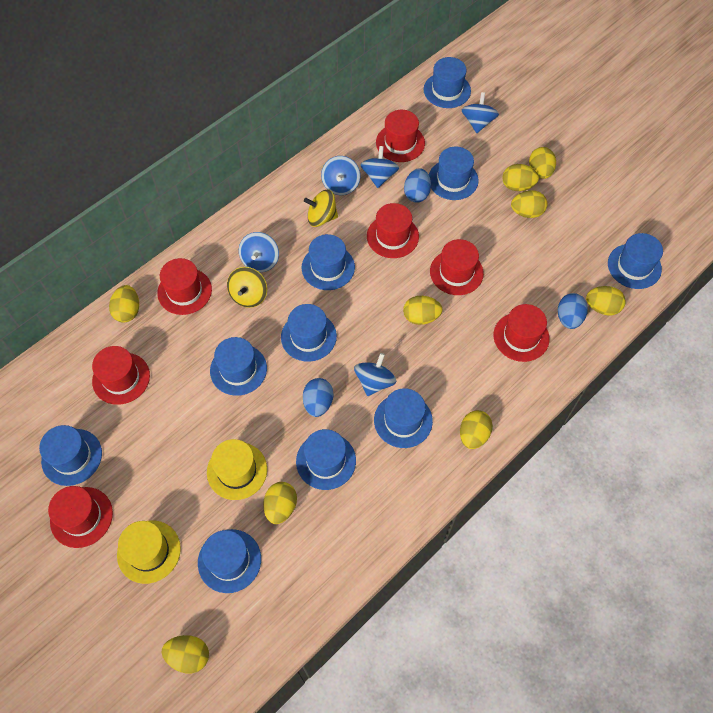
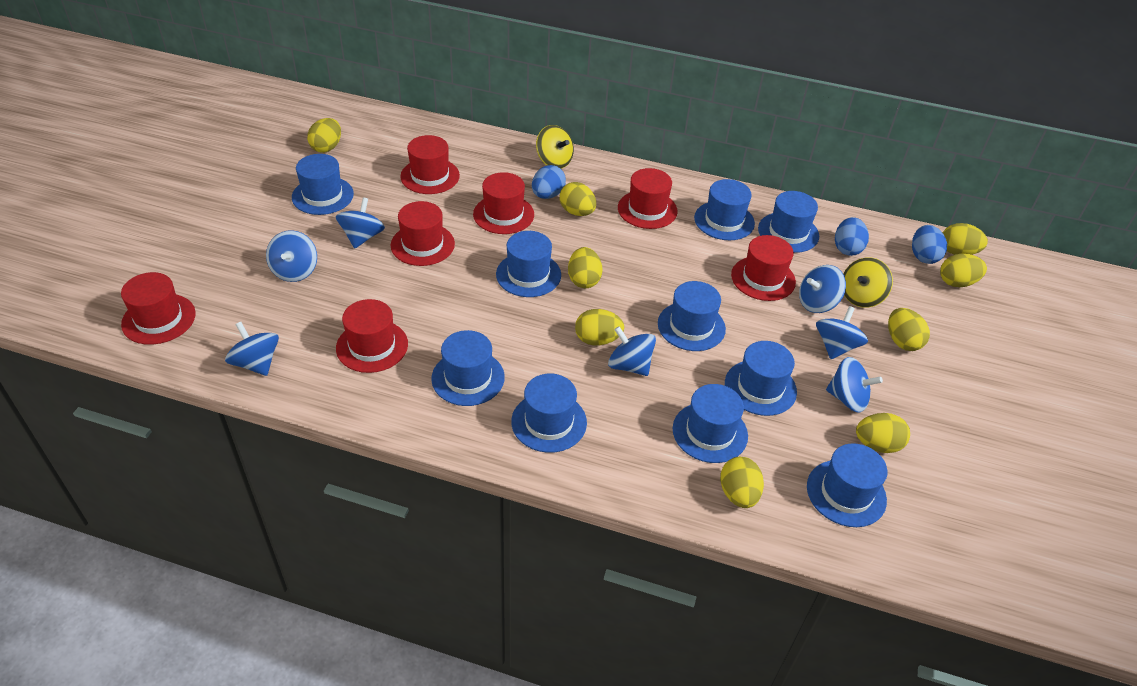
blue spinning top: [239,232,279,272] [321,156,360,195] [354,353,396,396] [360,146,399,188] [462,92,499,133] = 5 -> [225,322,279,376] [266,230,317,282] [336,197,385,248] [608,326,656,376] [799,265,846,313] [816,306,868,359] [826,357,883,412] = 7
yellow hat: [117,520,181,584] [207,439,267,500] = 2 -> none = 0

